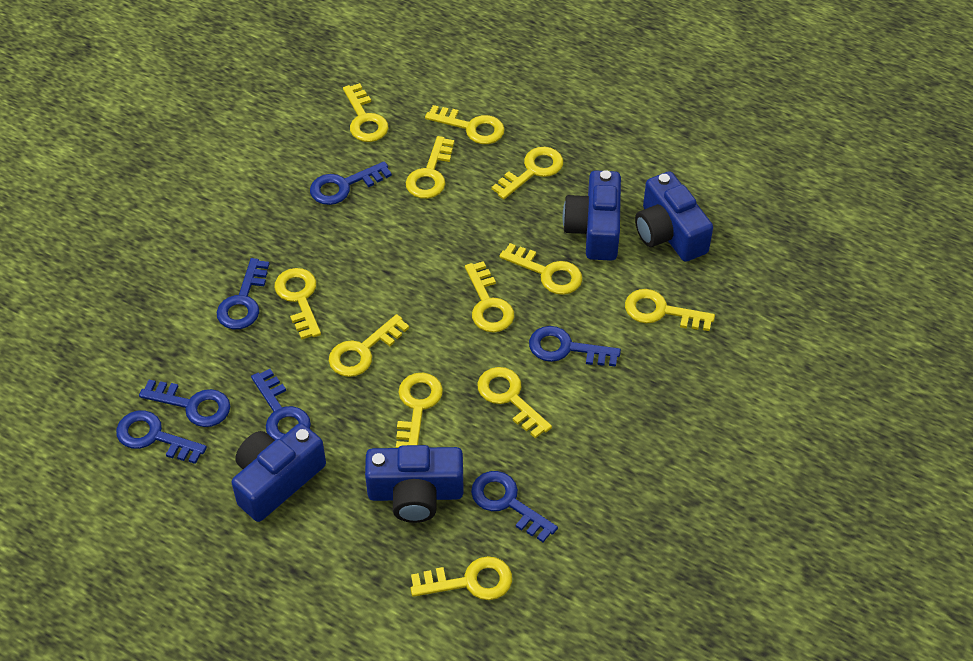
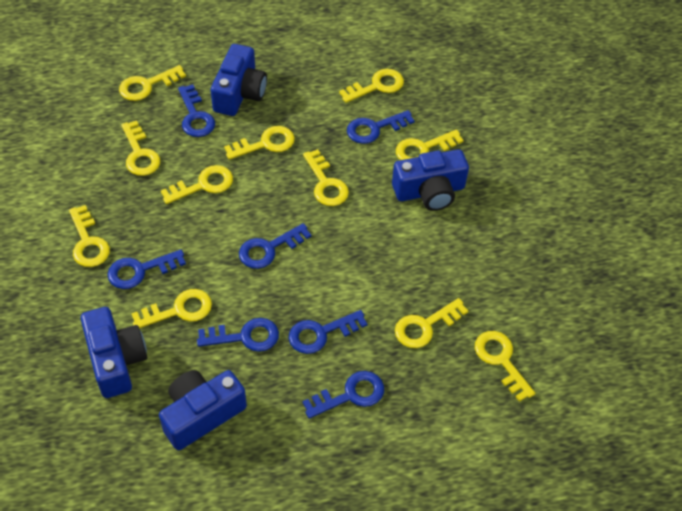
yellow key: [274,268,321,340] [329,314,409,377] [343,83,388,142] [396,373,443,448] [405,136,454,199] [411,556,512,600] [425,105,505,144] [465,261,514,332] [477,367,552,438] [492,147,563,199] [499,243,582,295] [625,289,715,331] = 12 -> [69,205,110,267] [119,65,186,101] [121,120,160,176] [131,289,212,328] [161,165,233,204] [224,126,295,160] [303,149,349,206] [339,69,404,103] [395,298,468,348] [396,129,464,160] [475,331,535,402] = 11

